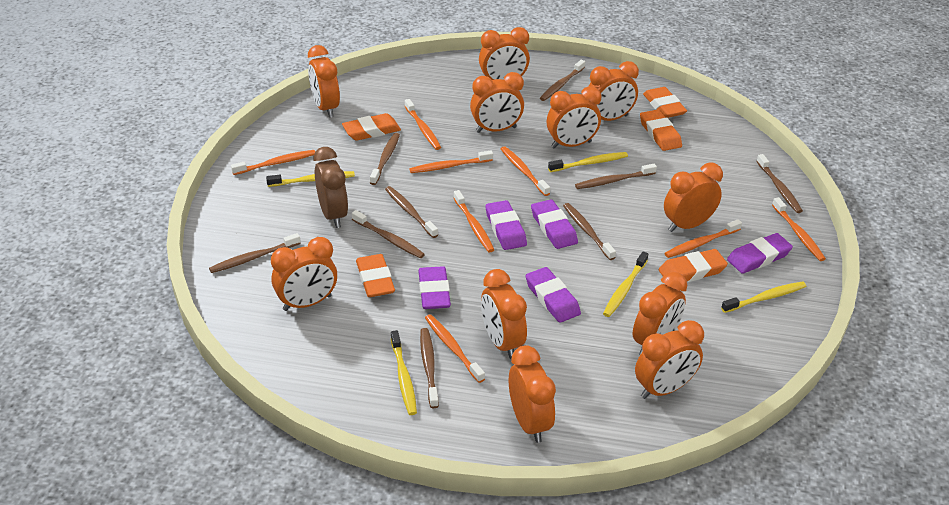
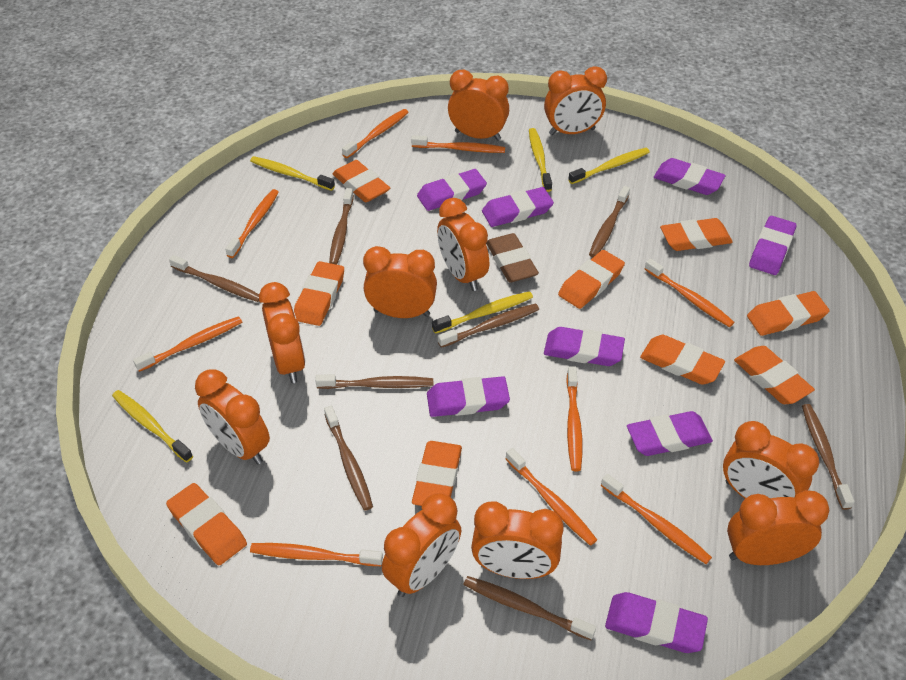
brown clock: [313,147,348,228] = 1 -> none = 0
brown eraser: none = 0 -> [486,233,539,283] = 1
brown toothbrush: [209,233,301,273] [352,210,425,258] [370,133,400,185] [385,186,438,238] [420,328,439,408] [540,60,585,101] [563,203,616,260] [575,164,657,189] [756,154,803,213] = 9 -> [169,255,259,302] [315,374,433,389] [324,406,373,511] [329,188,354,265] [438,303,539,348] [463,576,596,640] [589,186,630,257] [802,404,854,510] = 8
orange clock: [271,237,337,311] [308,45,340,118] [470,72,524,133] [479,27,530,80] [481,269,527,359] [509,345,556,443] [547,86,601,149] [589,61,639,121] [632,272,687,355] [635,320,704,399] [664,163,723,232] = 11 -> [195,369,270,464] [259,282,305,383] [363,246,437,318] [382,493,461,597] [437,198,489,291] [448,70,509,141] [471,502,564,579] [544,66,607,135] [723,421,819,498] [727,490,829,565] = 10
orange eraser: [342,113,401,141] [356,254,395,297] [640,110,682,151] [643,87,687,118] [659,249,728,282] = 5 -> [166,483,247,565] [294,261,344,326] [332,160,390,202] [412,441,462,506] [558,250,625,309] [640,335,725,385] [660,218,733,251] [734,346,815,404] [747,291,830,336] = 9
orange toothbrush: [231,150,315,175] [405,99,441,150] [409,150,493,173] [425,314,485,383] [453,190,494,252] [501,146,550,196] [664,219,742,258] [772,197,826,261] = 8 -> [133,316,242,372] [225,189,279,258] [250,543,383,566] [342,109,409,158] [411,135,505,153] [506,448,597,546] [566,366,582,471] [601,474,712,564] [645,259,734,327] = 9
purple eraser: [418,266,451,309] [485,200,527,250] [526,267,581,323] [531,199,578,249] [727,233,793,274] = 5 -> [417,169,487,211] [427,376,510,417] [482,187,554,227] [544,327,625,366] [605,592,708,653] [627,411,713,456] [654,158,726,195] [749,216,796,275] = 8

